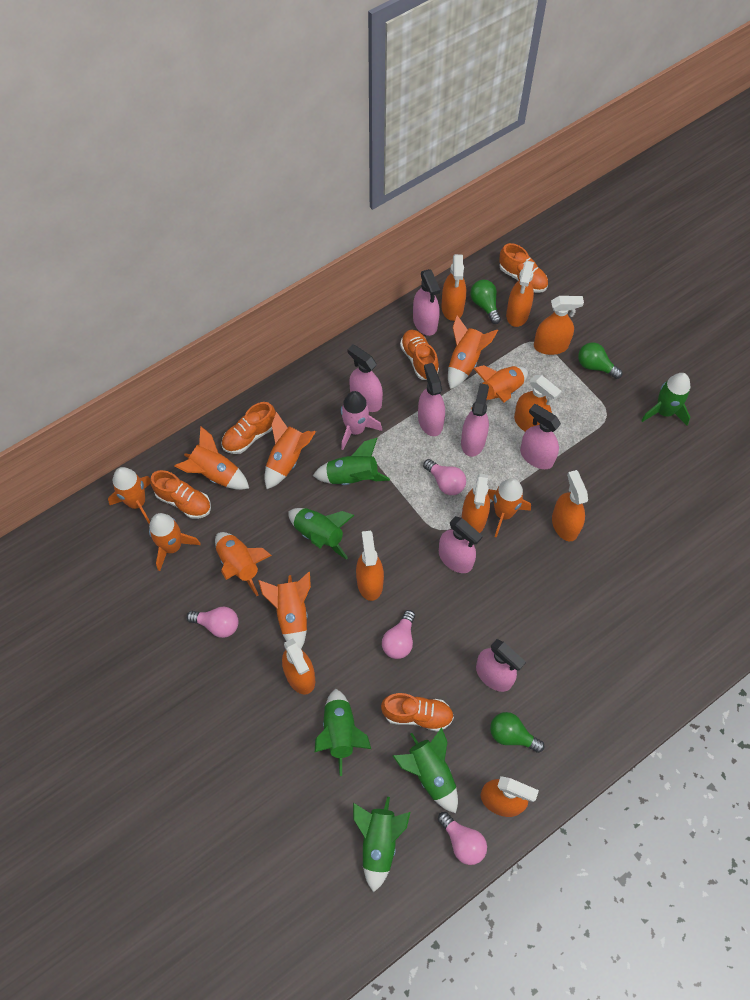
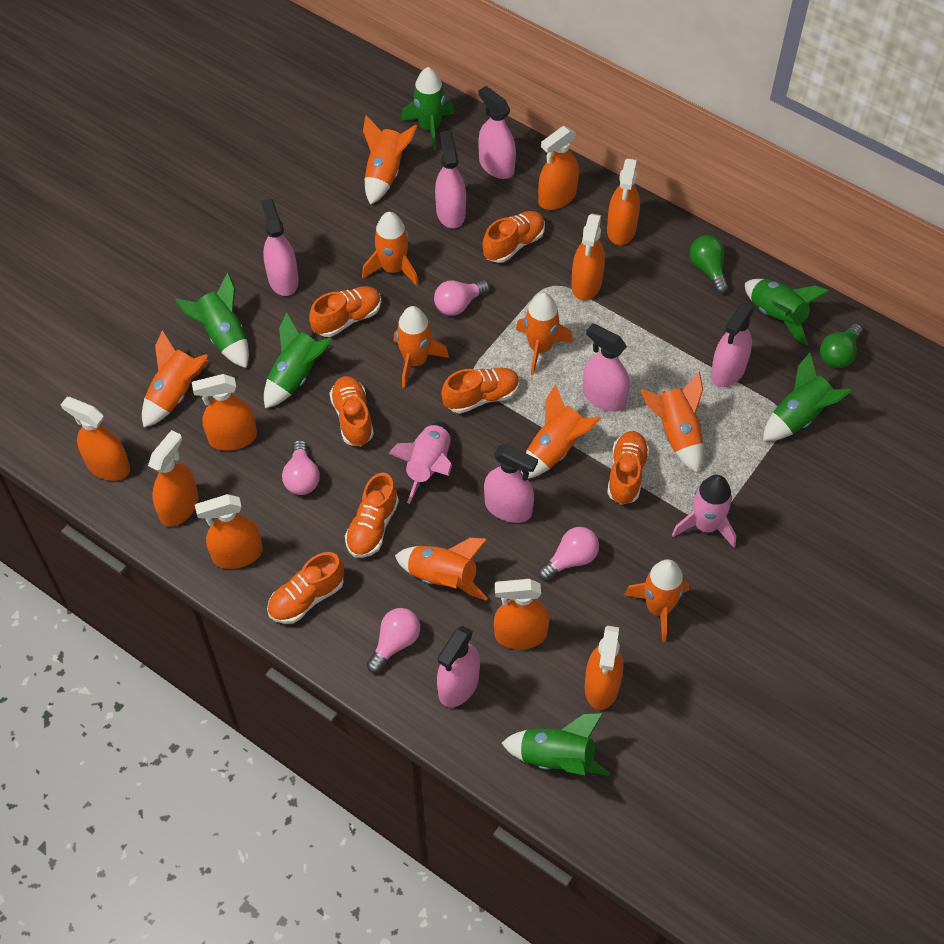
green light bulb: [470,280,501,324] [490,712,545,753] [578,343,623,379] = 3 -> [690,235,728,294] [820,324,863,368] = 2
orange shoe: [150,470,211,519] [221,402,276,454] [381,693,454,732] [400,330,439,380] [499,243,548,293] = 5 -> [267,552,344,624] [309,286,381,337] [329,376,374,446] [345,473,399,558] [441,367,519,414] [482,211,545,263] [607,431,650,505] = 7
pink rocket: [341,391,382,450] = 1 -> [389,422,452,504] [672,475,736,548] = 2

